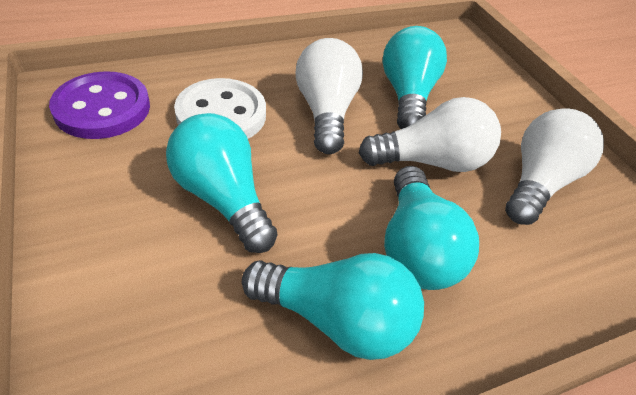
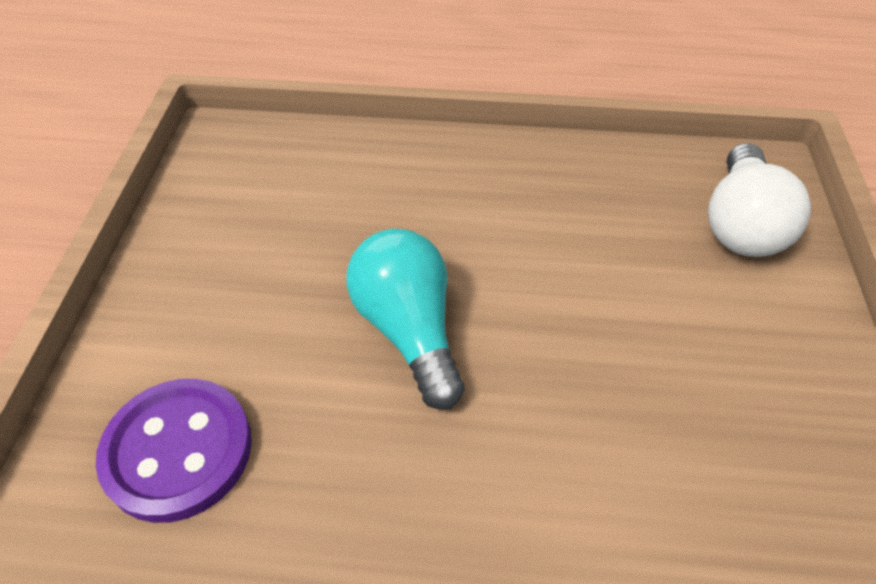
turquoise light bulb: [166,113,278,253] [242,253,424,360] [383,26,447,129] [384,166,479,290] = 4 -> [347,229,465,410] = 1
white button: [174,78,266,139] = 1 -> none = 0
white light bulb: [295,38,363,154] [359,97,501,172] [505,108,604,225] = 3 -> [708,143,811,257] = 1

